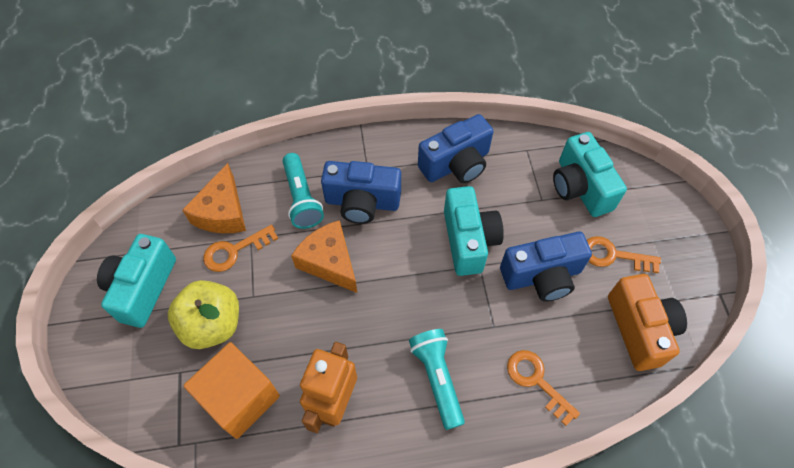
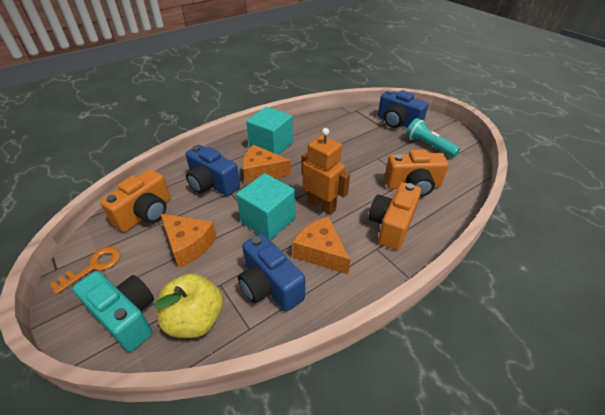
orange camera: [608,274,687,371] = 1 -> [100,169,171,232] [369,182,421,250] [385,150,449,197] = 3
orange cheese: [182,163,246,233] [291,220,357,293] = 2 -> [161,214,217,268] [243,145,291,184] [292,217,350,274] = 3
orange cube: [184,342,280,439] = 1 -> none = 0
orange key: [203,225,278,272] [507,350,580,426] [587,236,661,273] = 3 -> [49,247,120,295] = 1
turquoise camera: [97,234,176,328] [444,186,504,276] [553,132,627,217] = 3 -> [72,271,154,352] = 1
turquoise cube: none = 0 -> [236,173,296,241] [246,107,293,155] = 2
turquoise flashlight: [283,153,324,229] [409,329,465,430] = 2 -> [406,118,460,158] = 1

